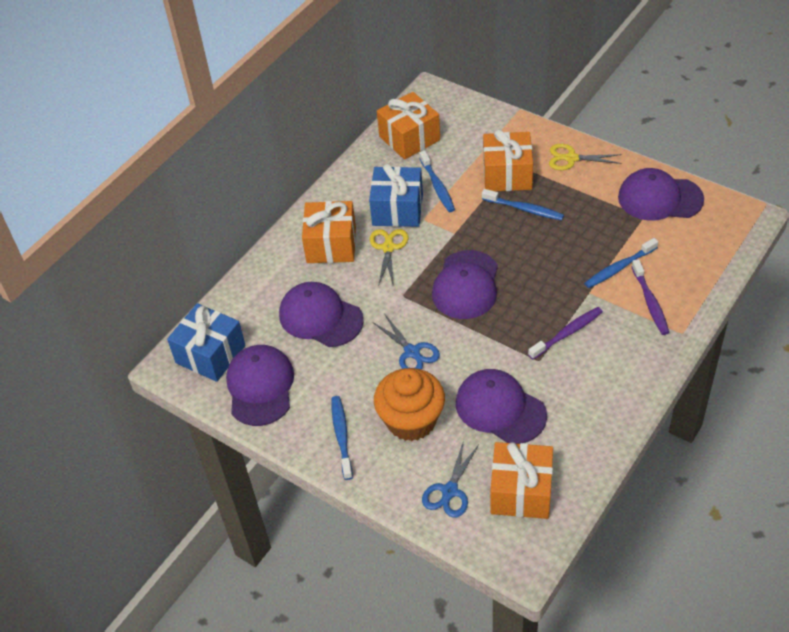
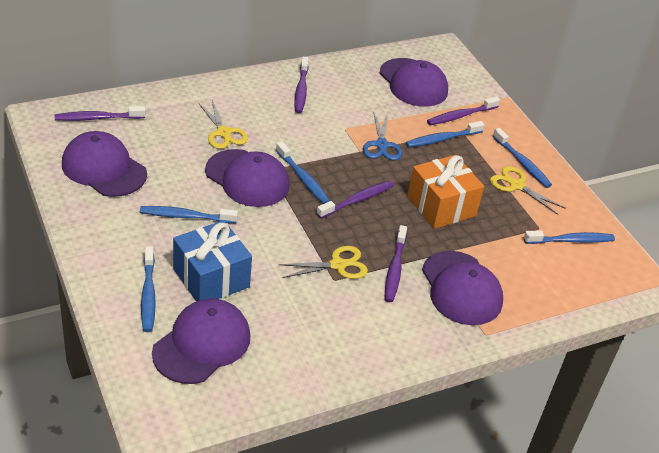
blue gift: [167,303,246,382] [369,164,423,227] = 2 -> [173,220,252,302] = 1
blue scissors: [372,315,440,370] [422,440,479,518] = 2 -> [363,113,402,160] = 1
blue toothbrush: [332,396,353,480] [419,151,455,212] [482,189,564,220] [584,238,658,288] = 4 -> [140,206,238,223] [141,246,156,332] [276,141,330,204] [405,121,484,148] [493,128,552,188] [524,231,615,244] = 6
orange cupcake: [374,368,445,441] = 1 -> none = 0
orange gift: [302,201,356,263] [377,92,440,160] [483,129,533,191] [490,442,553,519] = 4 -> [407,155,484,229] = 1
purple toothbrush: [528,307,603,360] [631,259,669,335] = 2 -> [55,106,146,121] [294,57,309,113] [317,181,394,219] [384,225,407,302] [427,96,500,125] = 5
yellow scissors: [370,229,408,286] [549,144,622,170] = 2 -> [199,100,248,149] [278,246,368,279] [490,166,566,215] = 3

